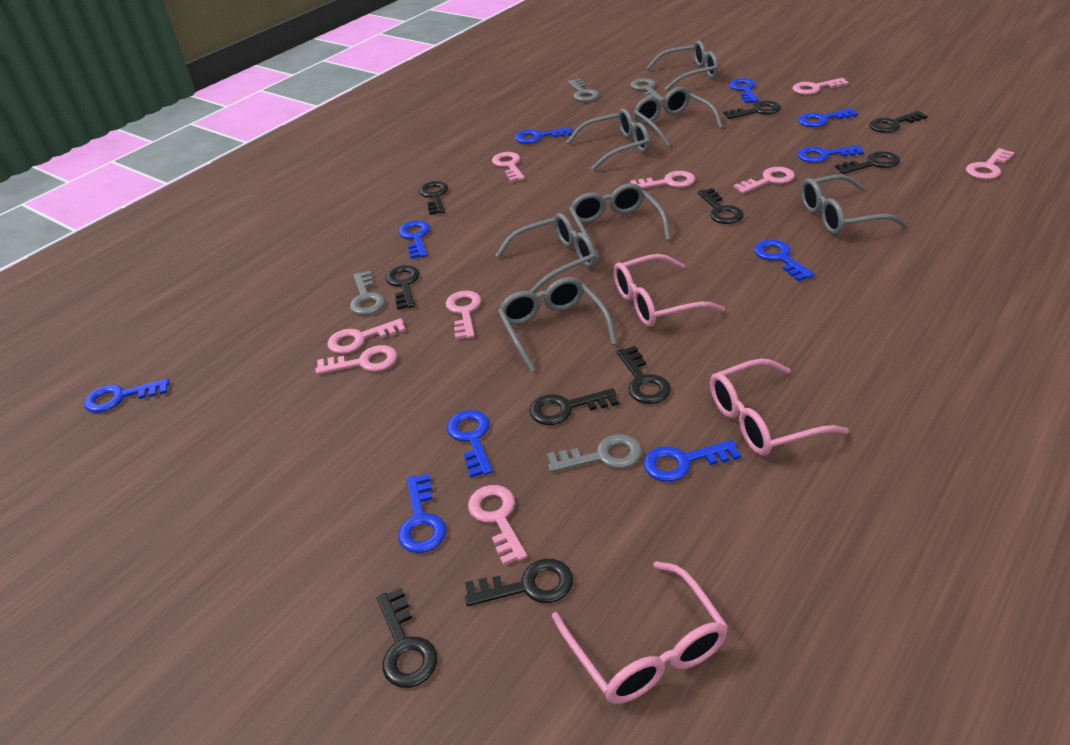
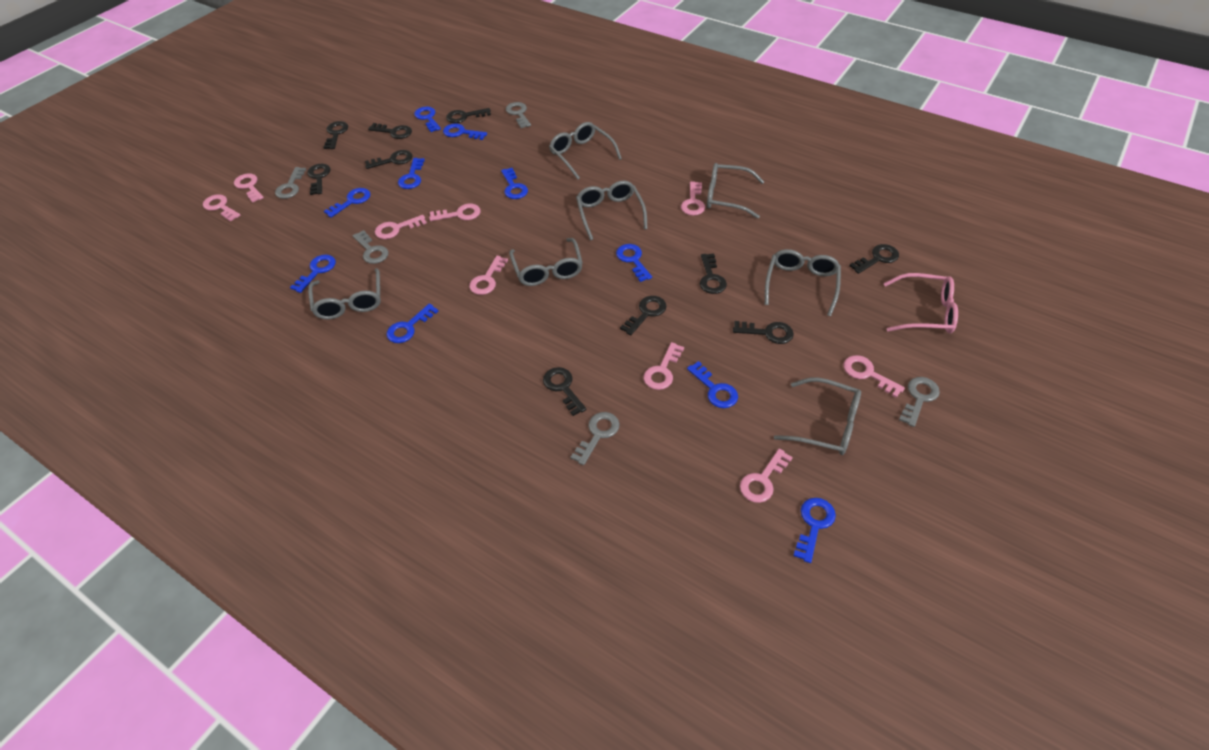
grey key: [350,271,385,315] [547,434,642,472] [568,79,599,102] [630,78,661,99] = 4 -> [275,167,306,199] [353,230,389,264] [506,102,531,128] [570,412,620,465] [899,377,940,427] = 5
pink glasses: [552,561,728,704] [613,254,725,327] [710,359,849,456] = 3 -> [884,273,958,333] = 1

